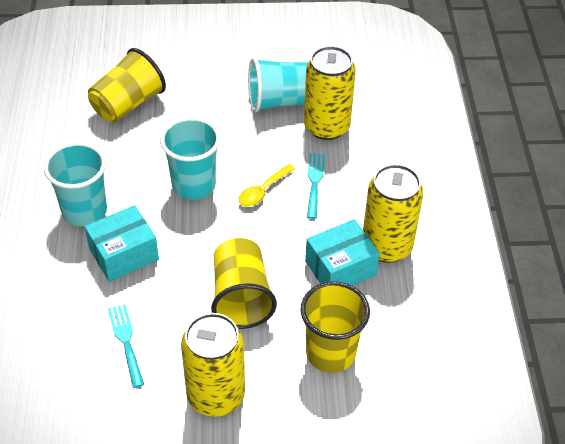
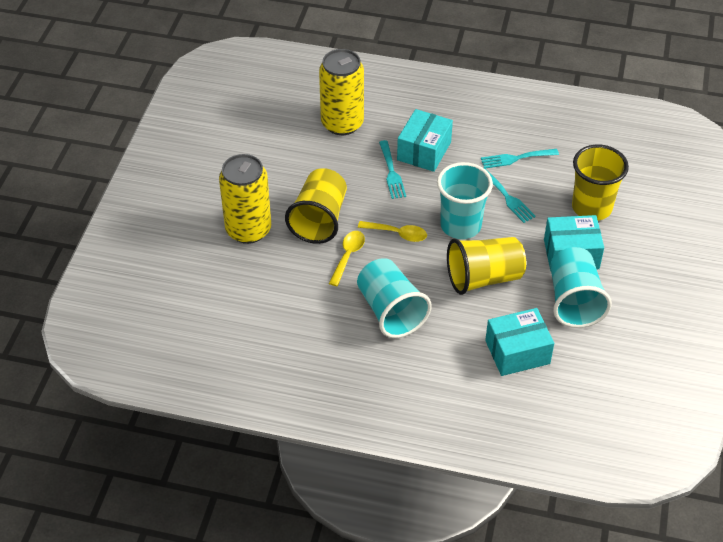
turquoise box: [85,205,159,282] [305,219,380,286] = 2 -> [397,109,453,172] [485,308,554,376] [544,215,604,271] = 3
turquoise fork: [108,304,144,388] [307,153,325,219] = 2 -> [379,140,406,199] [481,149,559,168] [484,168,536,223] = 3
yellow can: [181,313,245,417] [304,46,356,140] [363,164,423,263] = 3 -> [219,154,271,244] [319,49,364,135] = 2
yellow spoon: [239,164,295,207] = 1 -> [329,231,365,286] [358,221,427,242] = 2

